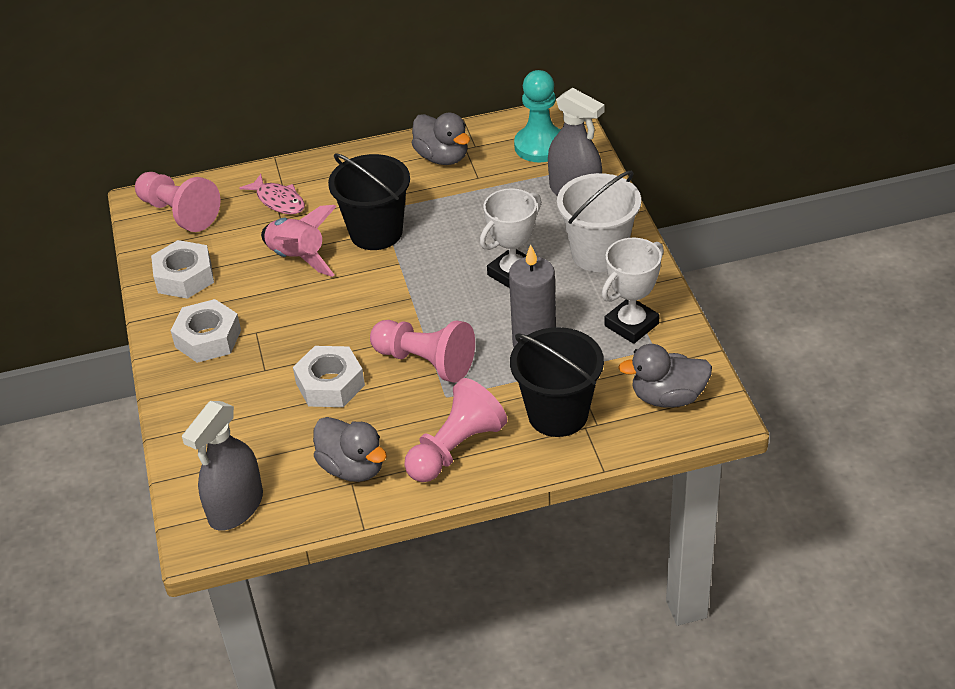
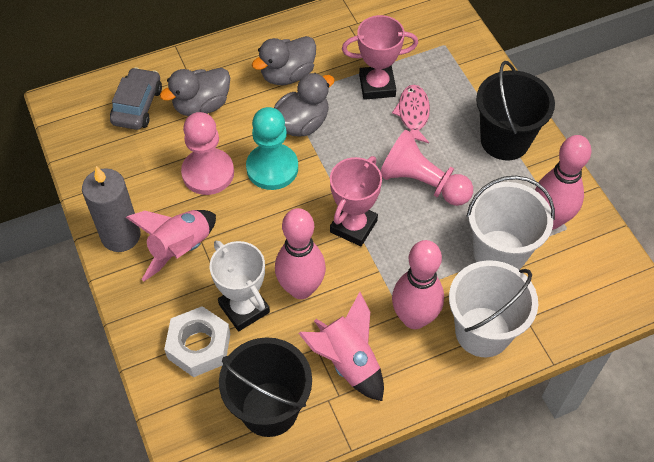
grey car: none = 0 -> [110,67,162,130] = 1
grey spray bottle: [182,401,263,531] [548,88,605,196] = 2 -> none = 0
pink bowling pin: none = 0 -> [275,208,326,299] [392,240,444,329] [535,135,592,230] = 3
pink pawn: [135,172,221,232] [370,320,475,383] [404,378,507,482] = 3 -> [181,112,234,195] [380,130,473,206] = 2
pink rocket: [261,205,337,277] = 1 -> [126,210,216,281] [299,292,384,401] = 2
pink trophy: none = 0 -> [330,156,382,246] [342,15,418,100] = 2
white bucket: [557,170,641,272] = 1 -> [449,260,538,357] [467,176,555,270] = 2
white nut: [151,240,214,299] [171,299,241,363] [293,346,365,407] = 3 -> [164,306,230,377] = 1
white trophy: [480,188,541,288] [602,238,664,344] = 2 -> [210,241,270,331] = 1

